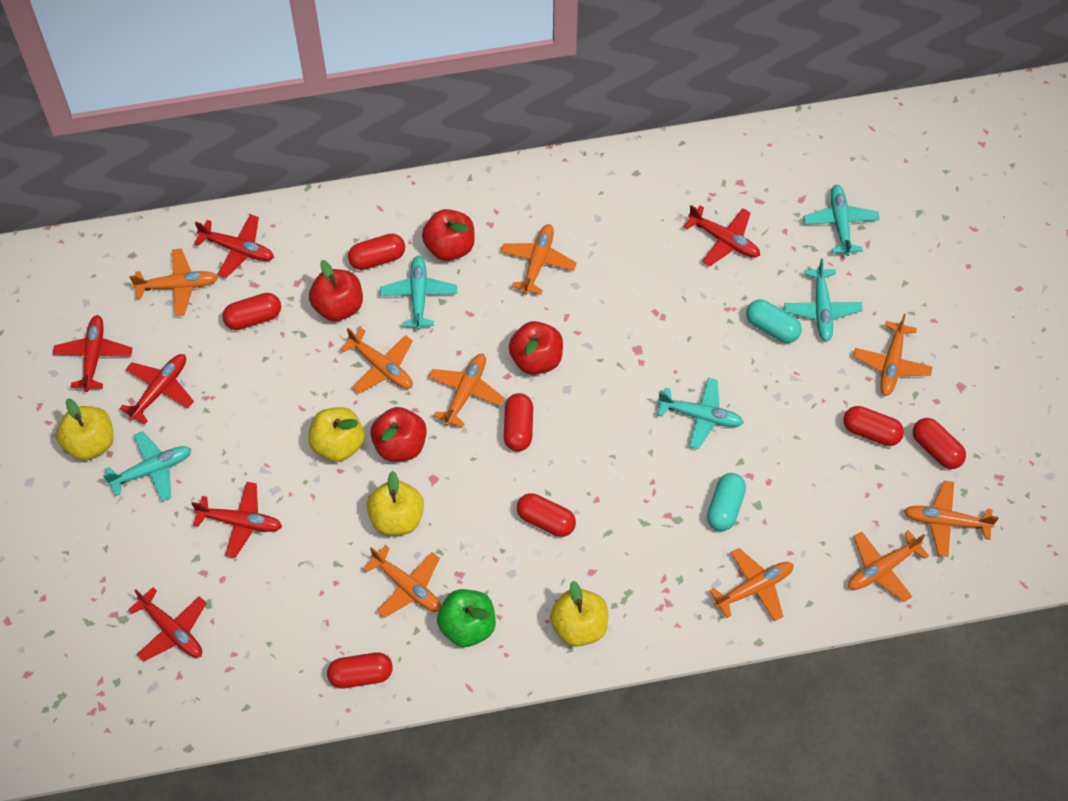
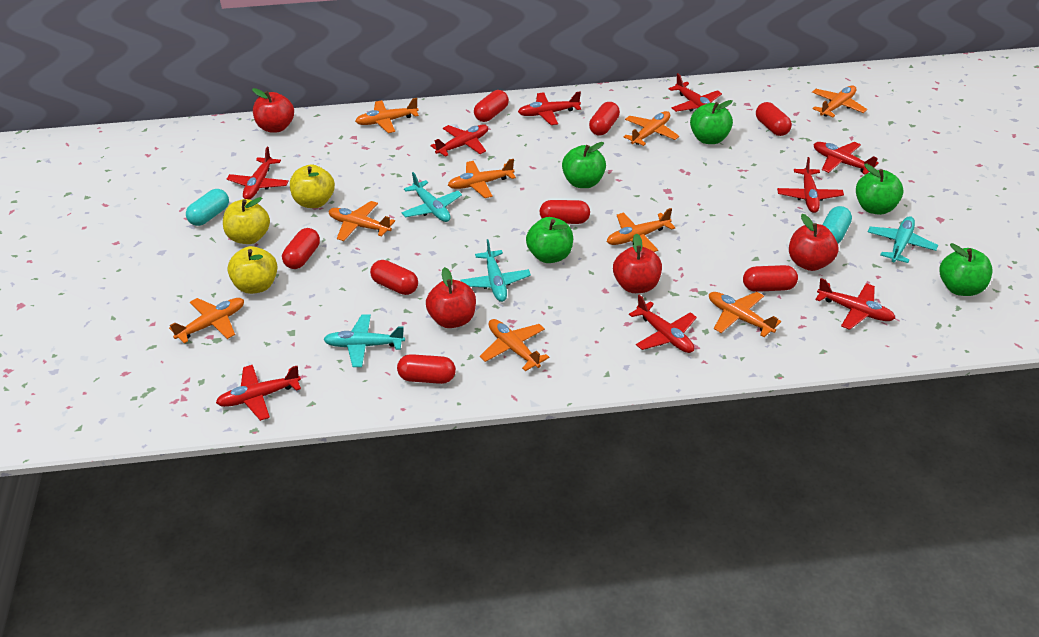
green apple: [437,589,496,647] = 1 -> [526,217,573,263] [562,142,606,188] [690,100,733,144] [856,164,903,215] [940,243,992,296] = 5
red capsule: [222,293,281,330] [327,652,393,688] [348,233,405,270] [504,393,533,451] [517,493,576,537] [843,406,904,446] [913,418,966,469] = 7 -> [282,228,320,269] [370,260,418,295] [397,354,456,384] [474,90,509,122] [539,200,590,224] [589,102,620,136] [743,265,798,292] [756,102,792,136] = 8
red plane: [53,315,132,392] [119,354,194,425] [128,587,206,662] [191,482,282,558] [194,214,274,278] [684,205,760,266] = 6 -> [216,365,301,421] [226,147,289,200] [430,124,488,157] [518,91,581,125] [629,295,697,353] [669,73,722,112] [777,157,844,213] [814,142,879,175] [815,278,895,330] = 9
turquoise plane: [103,431,191,502] [380,255,457,330] [657,378,744,449] [784,258,863,342] [803,185,880,256] = 5 -> [323,314,405,367] [401,172,462,222] [460,239,531,302] [868,216,938,263] = 4
yellow apple: [56,398,113,461] [308,407,364,462] [367,471,424,536] [550,581,608,647] = 4 -> [223,197,270,244] [227,246,277,294] [290,164,335,208] = 3

